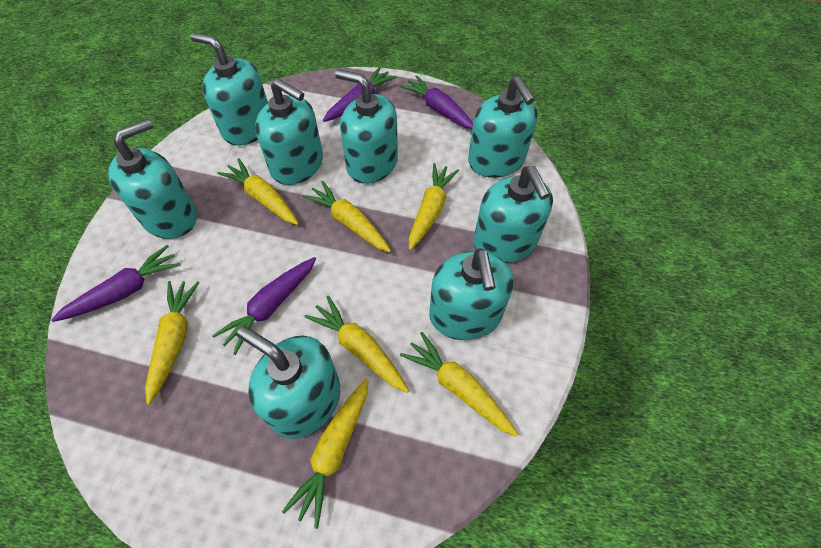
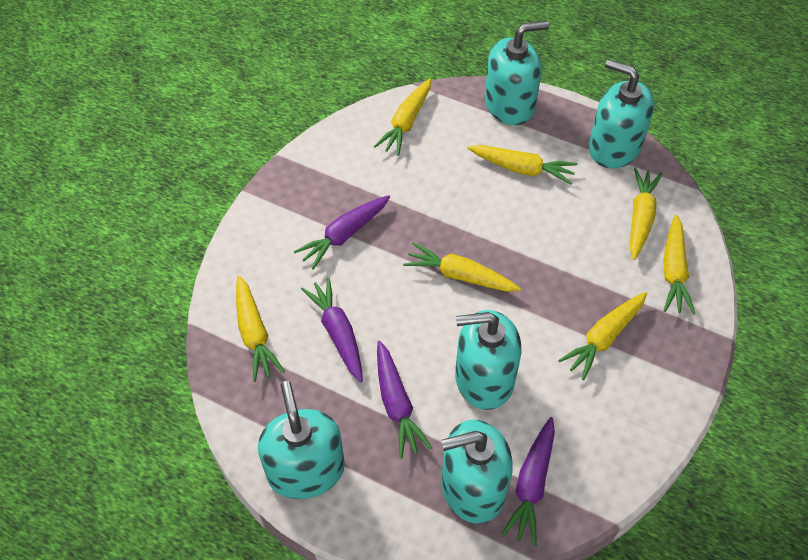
turquoise soap dispenser: [108,119,197,239] [191,32,268,146] [237,326,340,439] [255,78,323,185] [335,69,398,184] [429,248,514,340] [468,76,538,178] [474,166,553,263] = 8 -> [258,381,345,499] [441,420,513,524] [455,310,521,410] [485,21,549,125] [589,59,654,168] = 5

